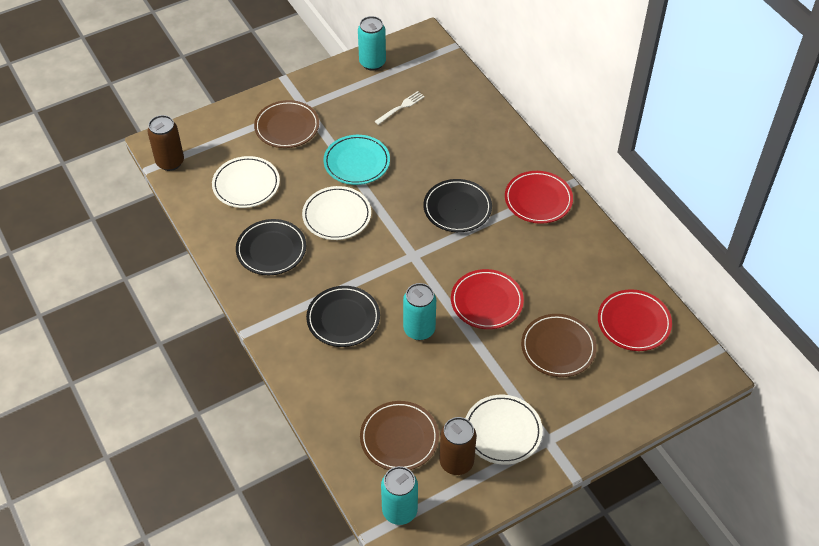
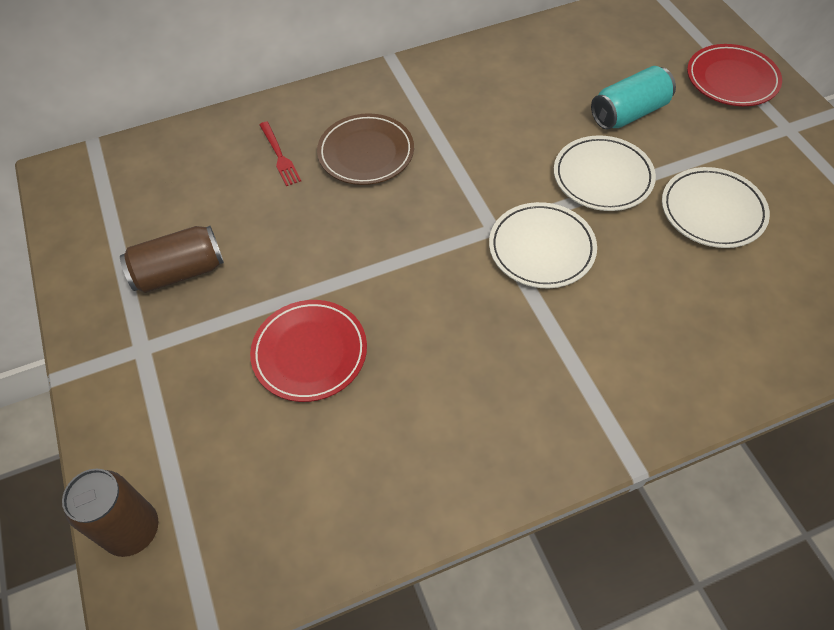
black plate: [236,219,306,275] [306,286,380,347] [423,179,492,232] = 3 -> none = 0
brown plate: [254,100,319,148] [360,401,439,470] [521,314,597,377] = 3 -> [317,113,414,185] = 1
red fork: none = 0 -> [259,122,301,186] = 1
red plate: [451,269,524,329] [505,171,573,224] [598,289,672,351] = 3 -> [250,300,367,402] [687,44,782,106] = 2
turquoise can: [358,16,386,71] [381,466,418,525] [403,283,436,340] = 3 -> [591,66,676,130] = 1
turquoise plate: [323,135,390,185] = 1 -> none = 0
white fork: [374,91,425,125] = 1 -> none = 0

